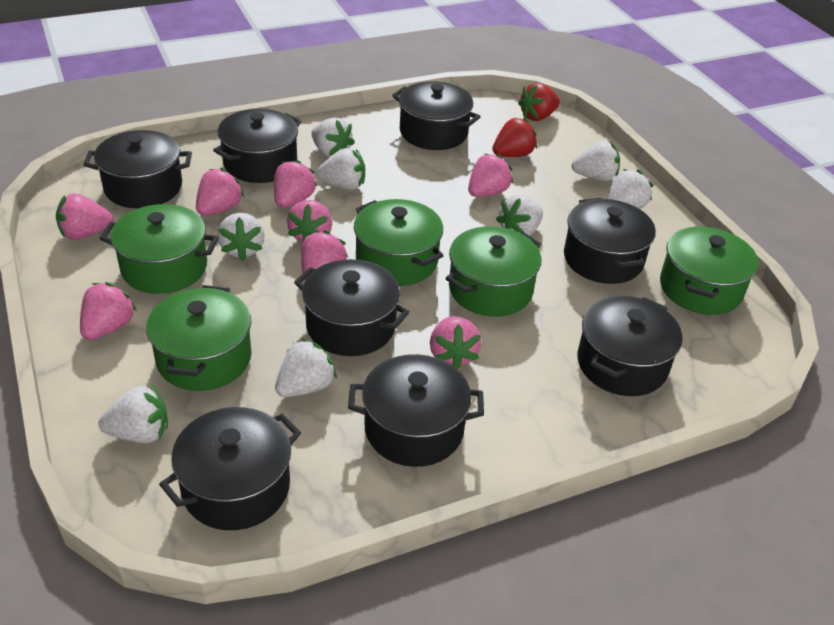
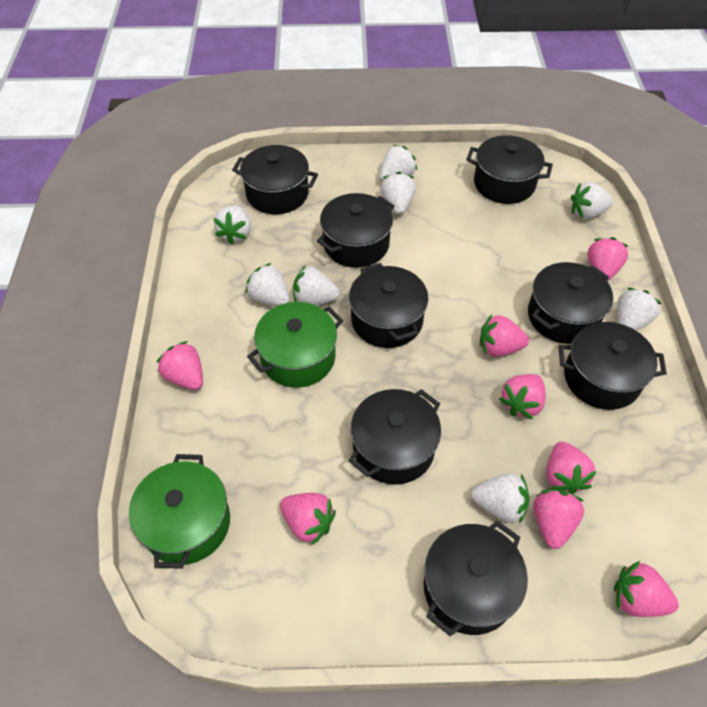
green pot: [99,204,219,294] [146,285,252,391] [354,199,443,286] [446,226,541,317] [660,226,759,315] = 5 -> [129,454,230,569] [247,302,343,388] = 2
red strawberry: [492,117,537,157] [518,83,560,121] = 2 -> none = 0

